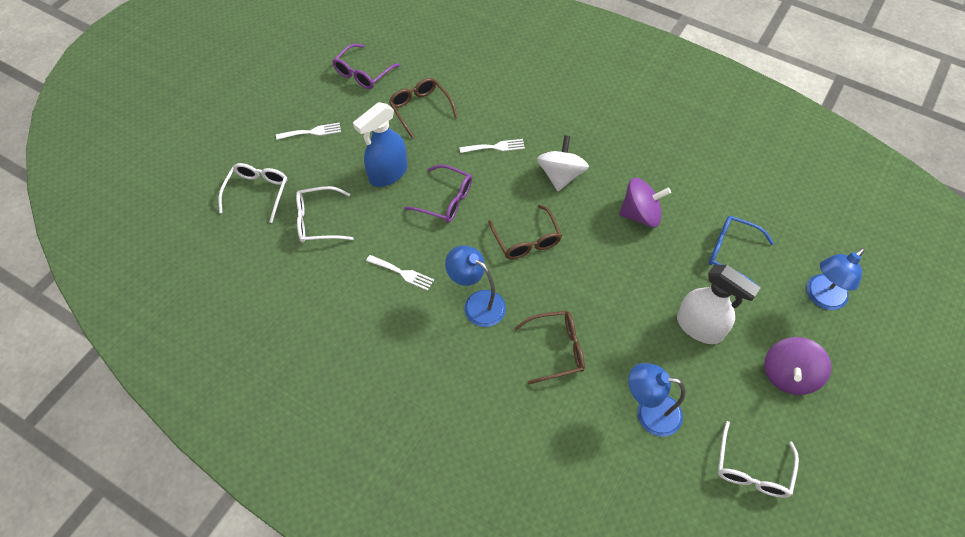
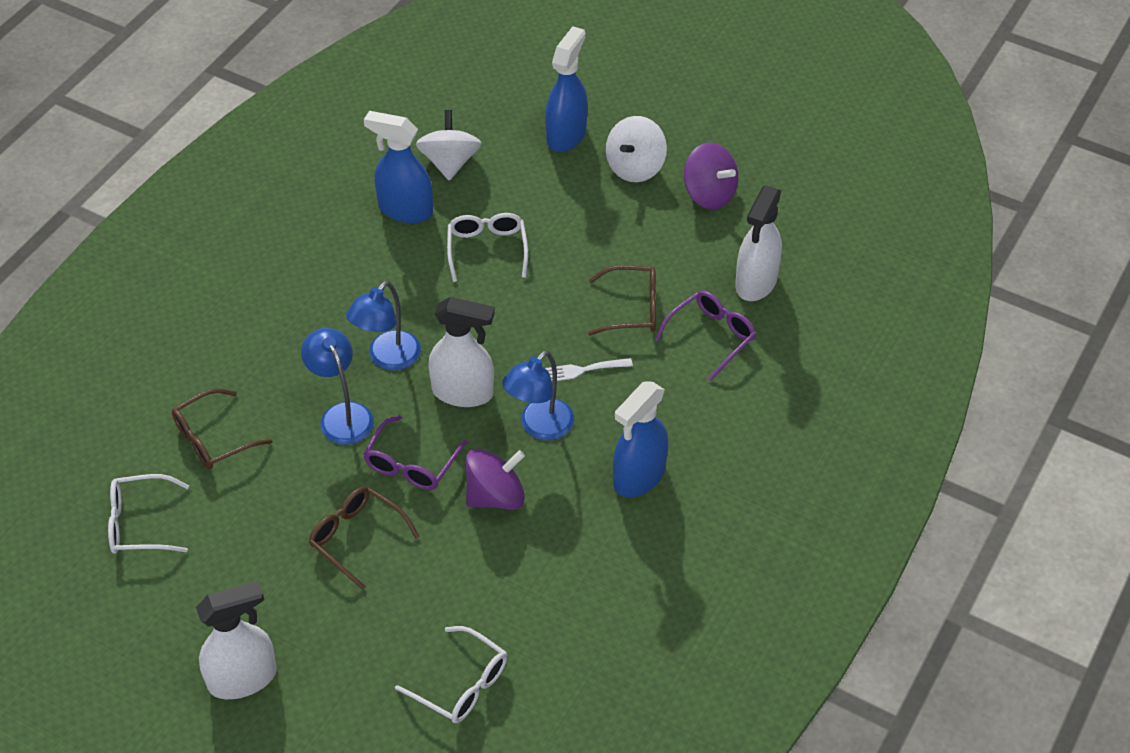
blue glasses: [708,216,774,286] = 1 -> none = 0
blue spray bottle: [353,102,408,187] = 1 -> [364,111,433,223] [545,26,588,152] [613,381,668,497] = 3
white fork: [276,123,341,140] [366,255,434,291] [459,139,525,153] = 3 -> [545,358,633,381] = 1
white spinning top: [537,135,589,191] = 1 -> [416,110,482,181] [606,116,667,182] = 2
white spray bottle: [677,265,760,344] = 1 -> [196,580,277,699] [428,297,495,407] [735,185,782,301] = 3

